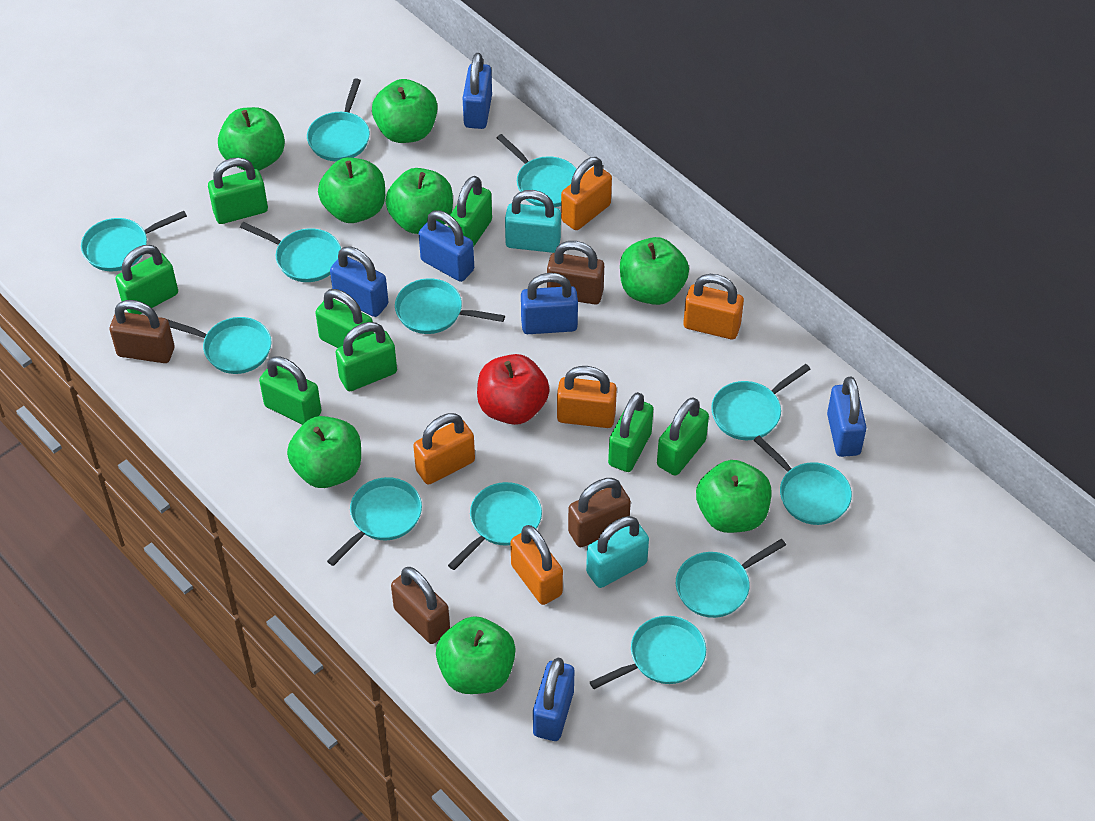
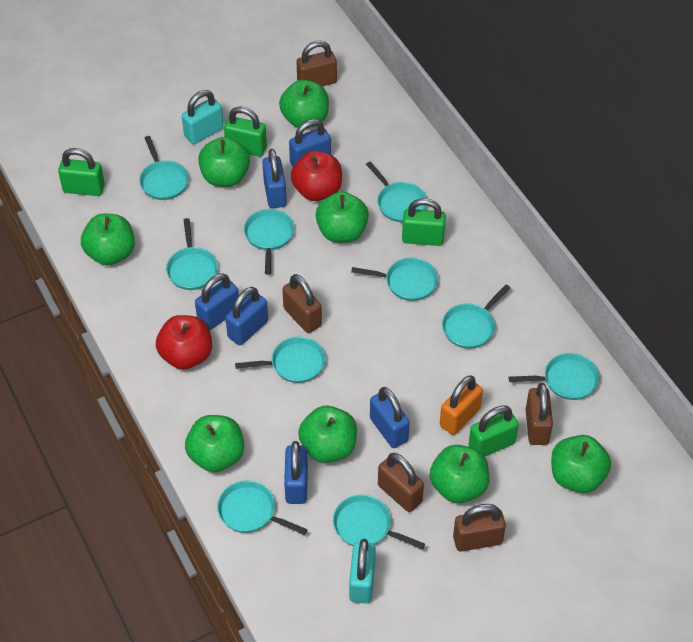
brown padlock: [110,300,174,363] [391,567,450,644] [547,241,604,304] [568,478,631,547] = 4 -> [282,274,322,333] [296,40,337,86] [378,453,424,512] [453,504,506,552] [525,383,553,445] = 5
green padlock: [115,245,178,314] [208,157,268,224] [259,356,321,425] [315,289,374,348] [336,322,397,391] [448,176,492,247] [608,392,653,472] [657,397,709,476] = 8 -> [58,148,105,196] [224,106,267,157] [402,198,446,246] [468,406,519,456] = 4
orange padlock: [413,413,475,485] [510,525,563,605] [557,366,617,428] [561,157,612,230] [683,274,744,339] = 5 -> [440,375,483,435] = 1
red apple: [477,354,550,425] = 1 -> [156,315,212,370] [291,151,342,201] = 2
turquoise pan: [81,211,187,271] [167,317,271,374] [240,222,341,282] [307,78,370,161] [327,477,422,566] [395,278,505,334] [448,482,542,570] [497,134,576,207] [590,616,706,689] [676,539,786,618] [711,364,811,440] [754,436,852,525] = 12 -> [139,136,189,200] [166,218,218,290] [217,481,307,535] [235,337,326,383] [244,209,294,275] [333,495,425,550] [351,258,438,301] [366,162,427,222] [442,285,510,349] [509,353,599,400] = 10

